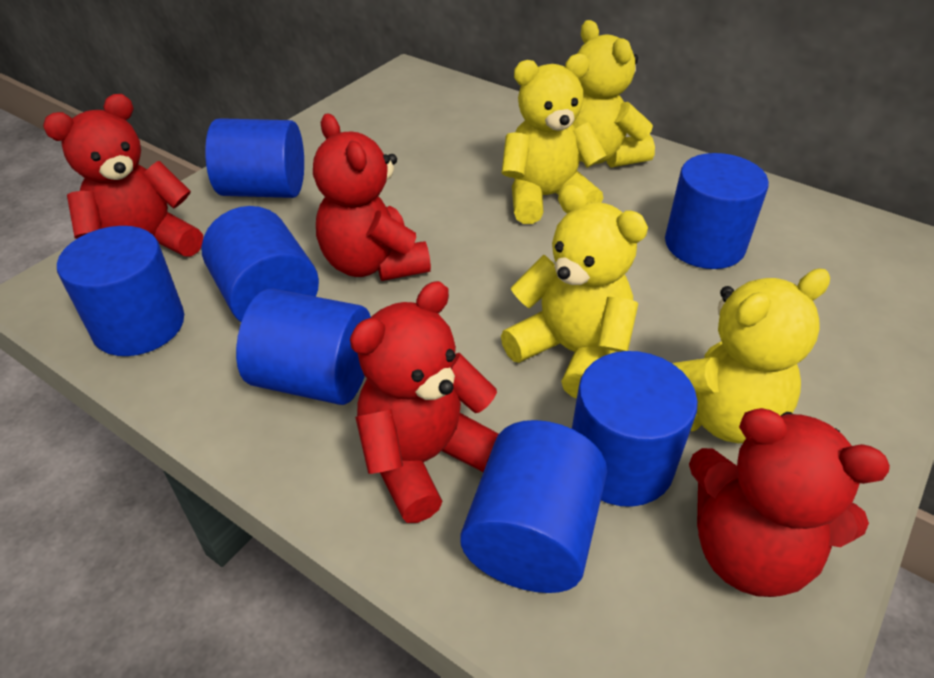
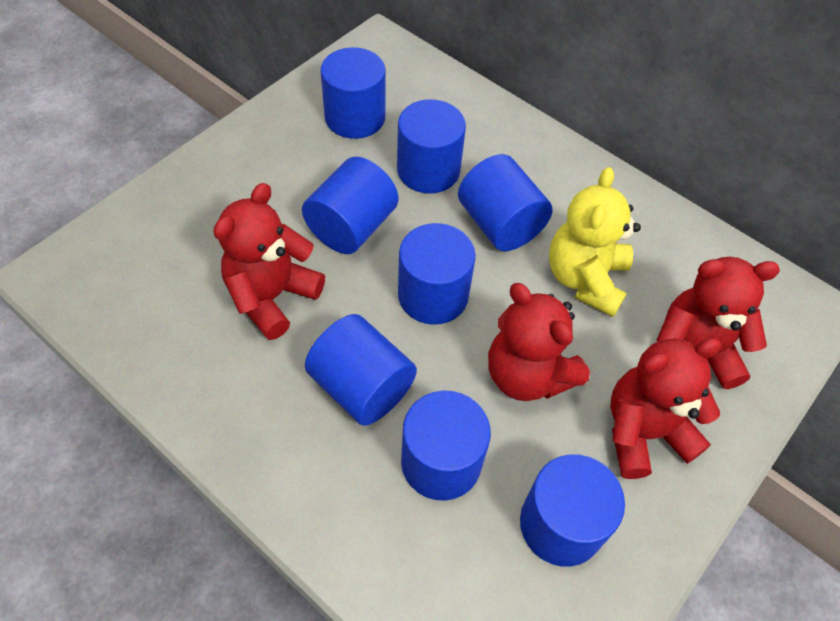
blue cylinder: [57,226,184,356] [201,206,319,322] [205,118,304,198] [236,289,371,405] [460,420,607,593] [572,351,698,507] [665,153,769,269] = 7 -> [302,157,398,254] [305,314,417,426] [321,47,386,139] [397,99,466,194] [398,223,476,325] [401,390,491,501] [458,154,553,251] [520,454,625,567] = 8
yellow teddy bear: [501,184,648,399] [502,54,607,224] [572,20,655,168] [672,268,830,443] = 4 -> [549,167,641,317] = 1

